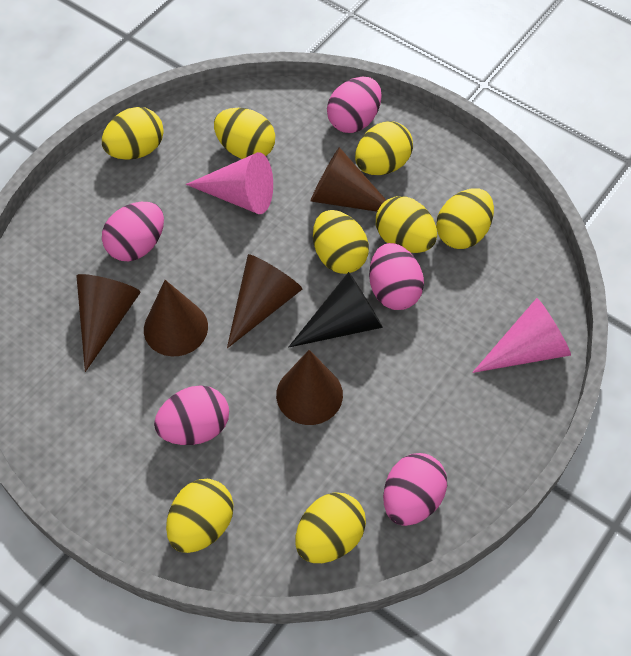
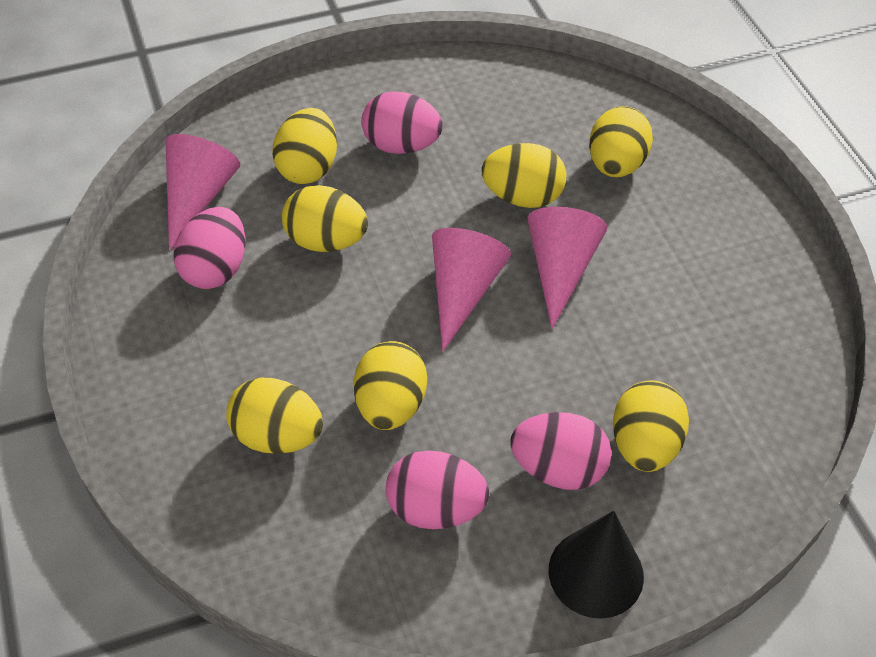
brown cone: [76,274,140,372] [144,280,208,357] [227,254,302,348] [276,350,343,425] [311,147,386,212] = 5 -> none = 0
pink cone: [186,152,273,214] [472,298,571,373] = 2 -> [165,134,240,251] [432,228,511,352] [527,207,608,329] = 3
pink egg: [102,202,164,261] [154,385,229,445] [327,77,381,133] [369,243,424,310] [383,453,447,526] = 5 -> [173,207,245,289] [361,91,443,154] [386,450,489,529] [510,412,612,490] = 4
yellow egg: [102,107,164,160] [166,479,233,553] [214,108,275,159] [295,492,366,563] [313,210,369,274] [355,121,413,175] [376,196,437,253] [436,188,494,249] = 8 -> [226,378,323,454] [272,108,337,184] [282,185,368,252] [354,341,427,430] [482,143,567,208] [589,106,653,177] [613,380,689,472] = 7

